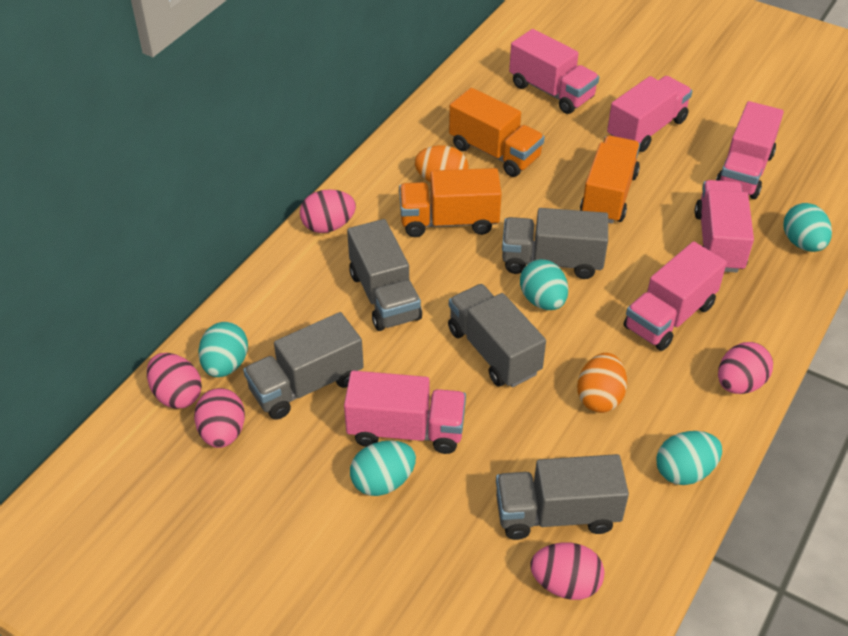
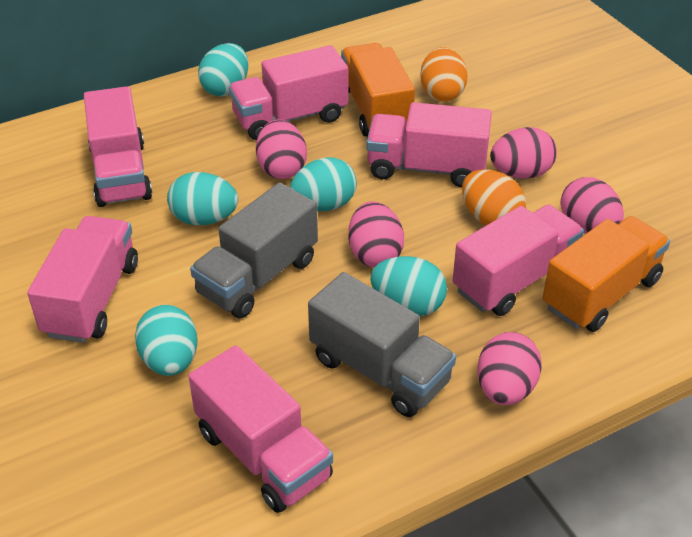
grey truck: [243,312,364,420] [347,219,422,331] [448,284,546,387] [496,454,629,540] [502,208,608,279] = 5 -> [190,183,318,319] [308,272,456,417] = 2
orange truck: [399,168,502,237] [449,88,545,177] [580,135,640,224] = 3 -> [341,43,415,137] [542,216,670,332] = 2

